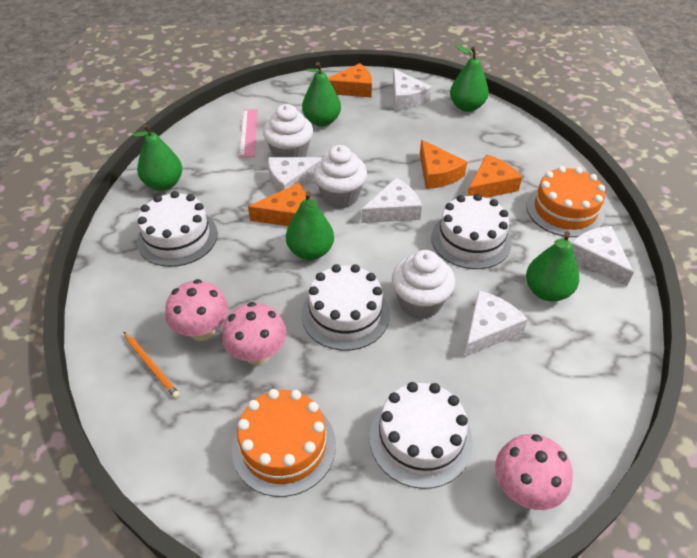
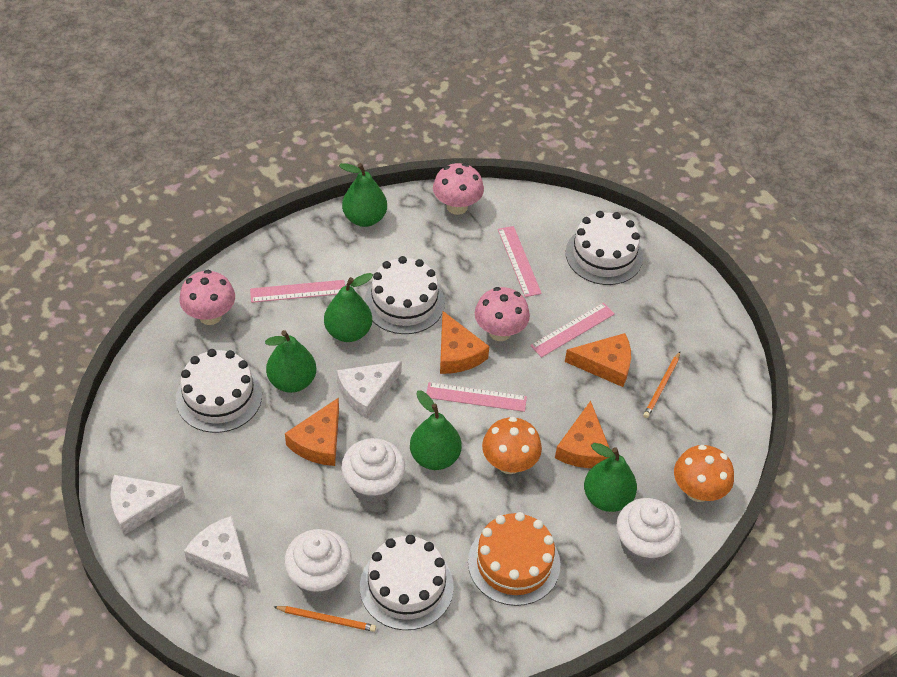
orange cake: [232,389,336,497] [526,166,605,237] = 2 -> [468,512,560,606] = 1
orange mushroom: none = 0 -> [482,417,542,474] [674,445,734,502] = 2
orange pencil: [124,332,180,399] = 1 -> [274,606,376,632] [643,352,680,418] = 2
pink ruler: [239,109,258,157] = 1 -> [250,280,345,303] [426,382,527,412] [498,226,542,297] [530,303,615,357] = 4
white cheese: [268,157,323,192] [361,178,422,223] [393,69,432,109] [464,290,528,357] [571,226,634,286] = 5 -> [111,475,185,535] [184,516,251,588] [337,361,402,419] = 3

